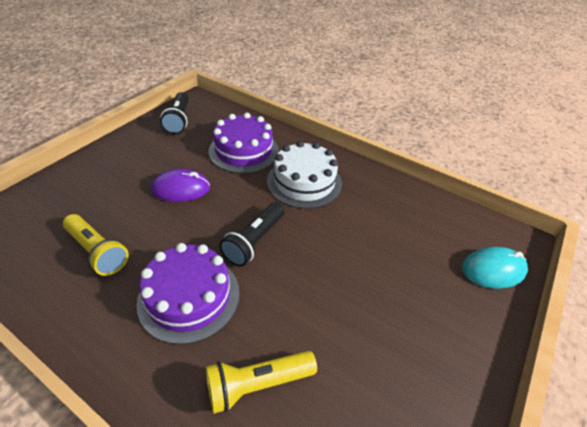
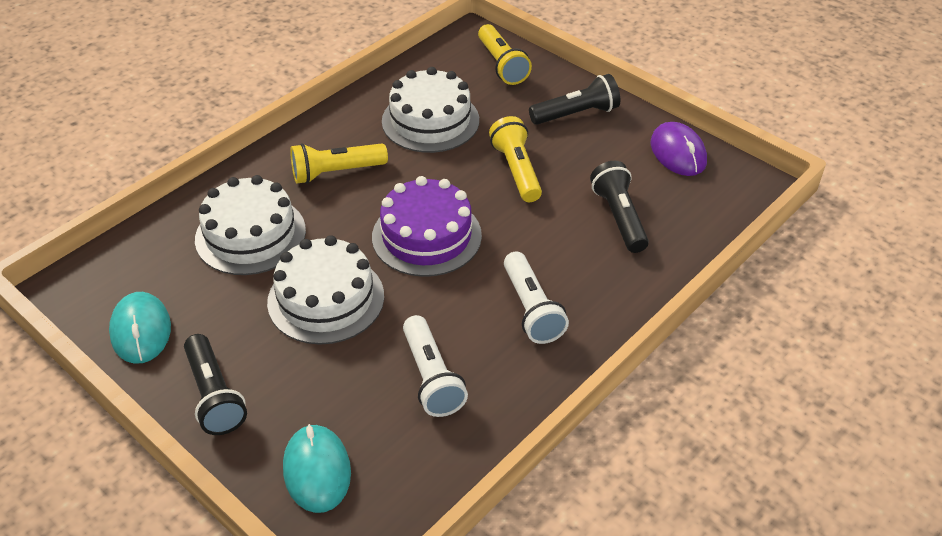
black flashlight: [160,92,189,134] [219,202,285,267] = 2 -> [184,334,247,435] [529,74,620,125] [590,161,649,253] = 3
purple cake: [137,243,240,345] [209,112,279,173] = 2 -> [372,176,482,277] = 1
turquoise mouse: [462,247,528,289] = 1 -> [109,292,171,364] [283,424,351,513] = 2
white cake: [267,141,342,209] = 1 -> [195,175,306,275] [267,235,384,345] [382,67,479,153] = 3
white flashlight: none = 0 -> [403,315,468,417] [504,251,569,344] = 2
yellow flashlight: [63,214,129,276] [206,351,317,414] = 2 -> [290,143,388,184] [478,24,532,85] [489,116,542,202] = 3

